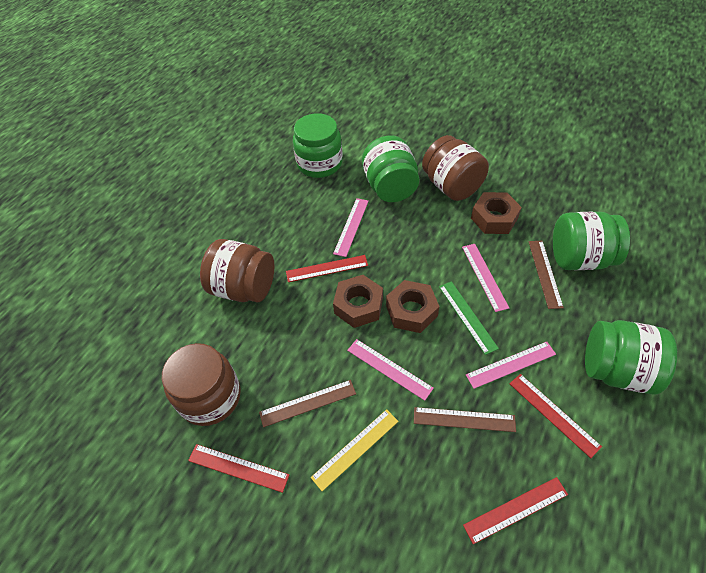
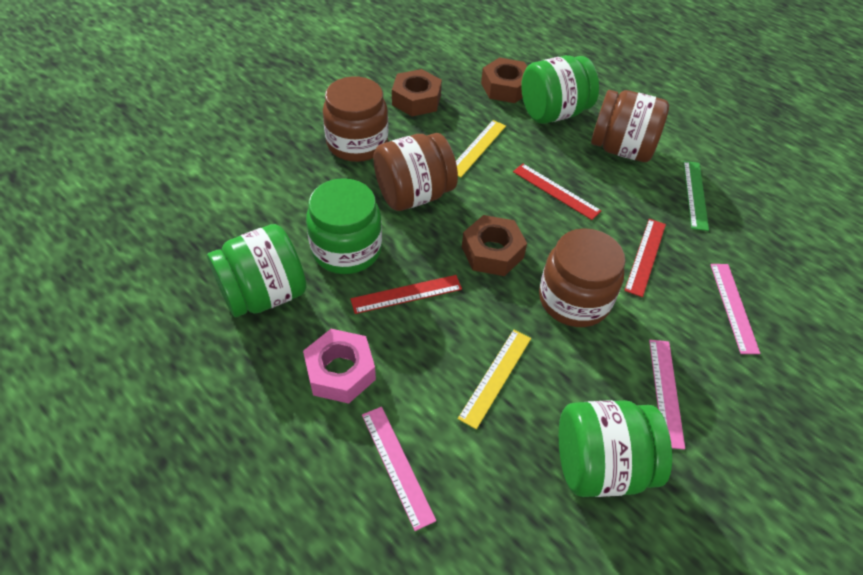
brown jar: [162,343,241,426] [200,239,275,303] [422,135,489,201] = 3 -> [323,76,388,162] [373,133,458,211] [539,228,625,327] [591,90,669,162] = 4
brown ruler: [259,380,356,427] [414,407,516,432] [529,241,564,309] = 3 -> none = 0
pink nut: none = 0 -> [303,329,376,404] = 1
pink ruler: [333,198,369,257] [347,339,434,401] [462,244,509,312] [466,342,556,389] = 4 -> [362,407,436,531] [649,340,685,450] [710,264,760,354] = 3
red ruler: [188,444,289,493] [286,255,368,282] [463,477,568,544] [509,374,602,458] = 4 -> [350,275,462,314] [513,164,601,220] [624,219,666,297] = 3
yellow ruler: [311,409,398,491] = 1 -> [456,120,506,177] [458,330,531,429] = 2

